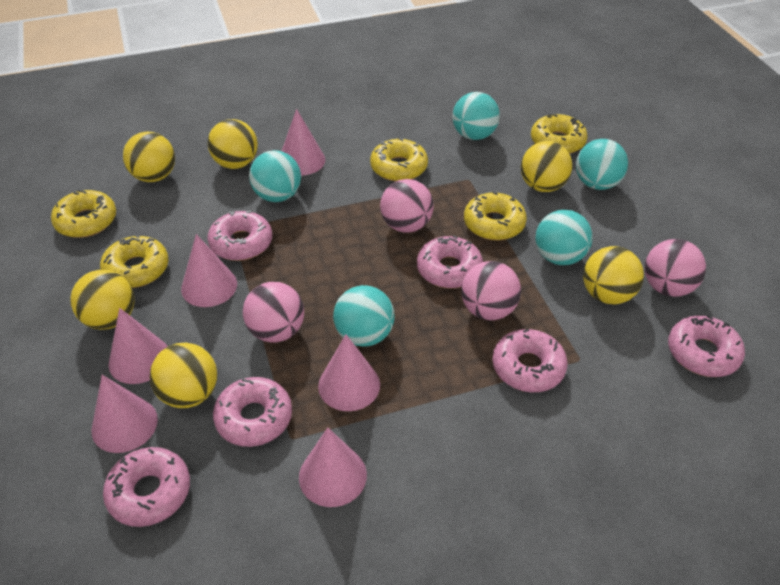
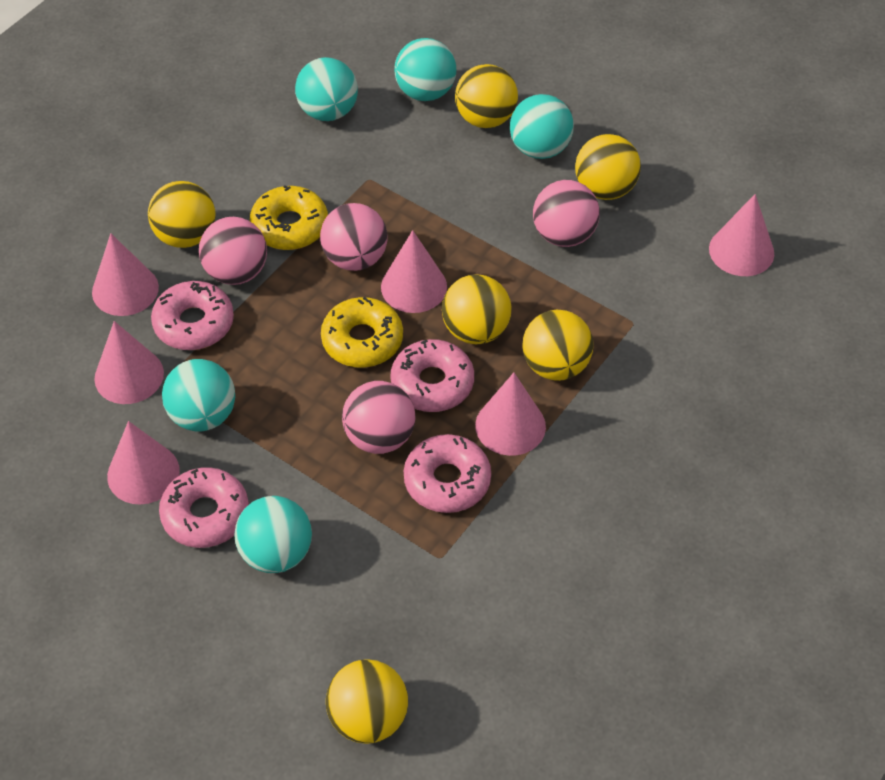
pink donut: [103,447,190,527] [208,211,272,261] [213,377,292,447] [417,235,483,288] [492,329,568,392] [668,315,745,377] = 6 -> [151,281,234,350] [159,467,249,548] [391,339,474,412] [404,434,491,513] = 4
yellow donut: [51,190,116,238] [100,234,168,288] [370,138,428,181] [464,192,527,241] [531,114,588,154] = 5 -> [250,185,328,250] [321,297,403,368] = 2

